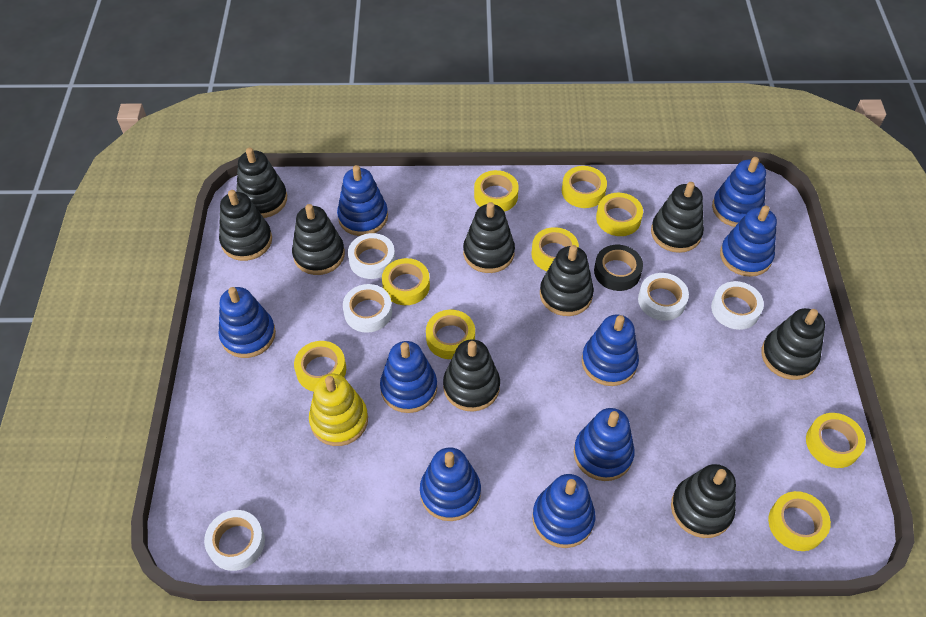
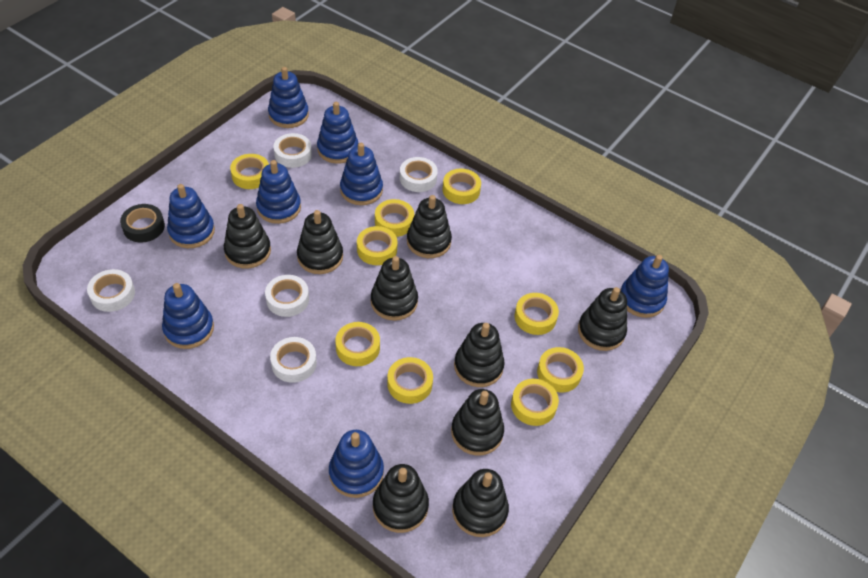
blue stacking toy: [218,287,276,358] [337,165,388,236] [380,341,437,413] [420,447,481,521] [532,474,595,548] [574,408,635,481] [582,315,639,386] [712,157,766,227] [720,206,777,277] = 9 -> [162,283,214,349] [167,184,215,248] [256,160,301,224] [268,67,309,128] [317,102,358,164] [329,430,384,498] [340,143,383,205] [620,255,669,318] = 8
yellow stacking toy: [309,374,368,446] = 1 -> none = 0

